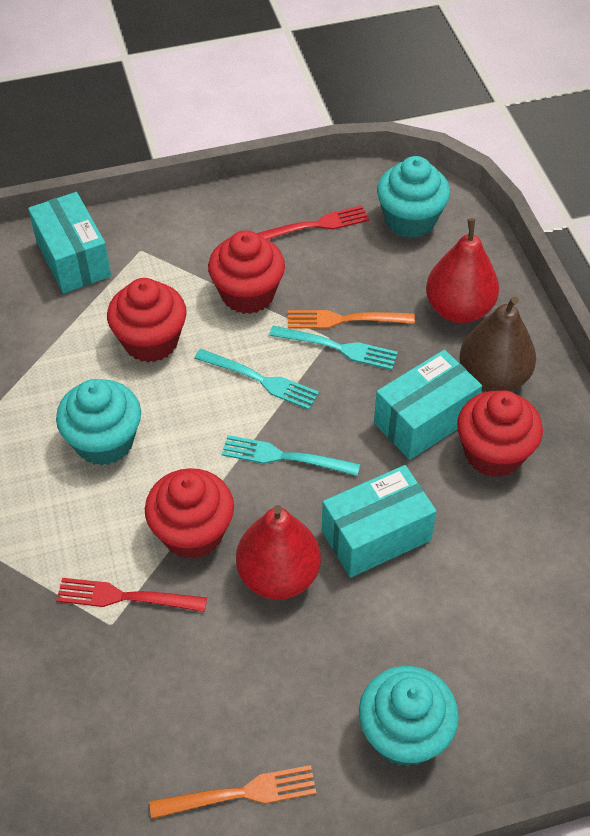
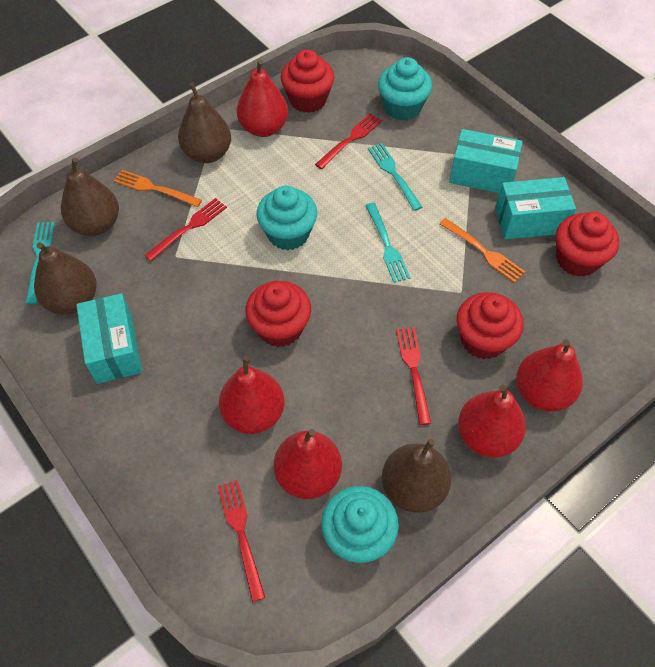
brown pear: [459,296,536,392] = 1 -> [34,242,97,315] [61,157,119,236] [178,82,231,163] [382,439,451,513] = 4
red fork: [56,578,207,612] [256,206,369,240] = 2 -> [144,198,227,261] [218,480,266,602] [315,113,382,169] [396,327,431,425] = 4
red pear: [236,505,321,600] [426,218,499,323] = 2 -> [219,356,285,434] [237,59,288,137] [274,429,342,499] [458,384,526,458] [516,339,583,412] = 5

